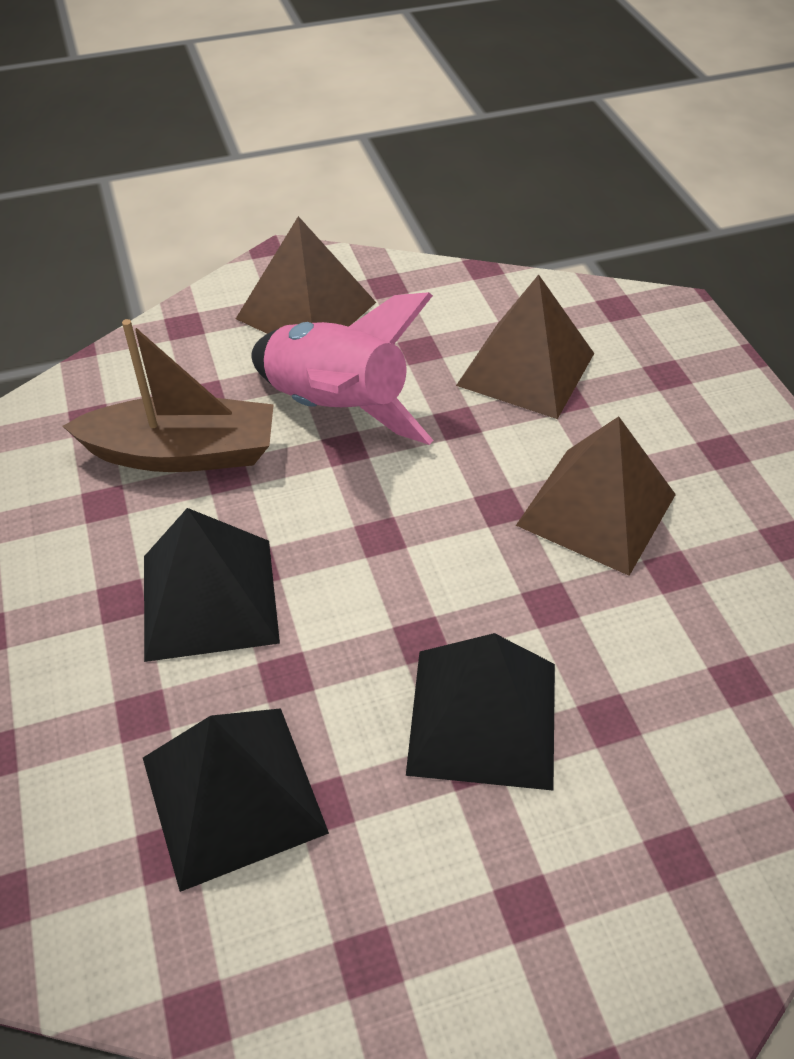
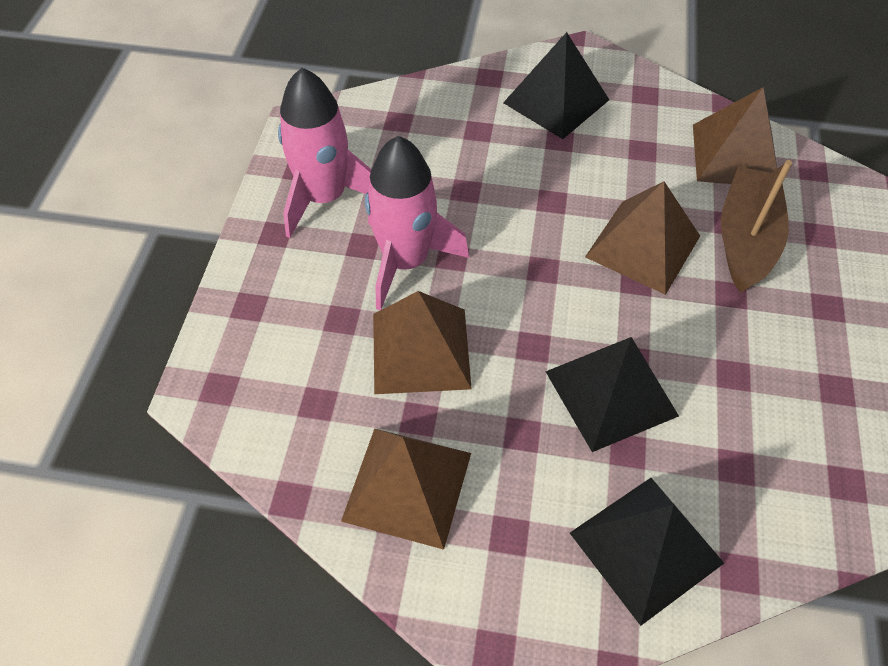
brown pyramid: [236,216,376,334] [456,274,594,419] [516,416,676,576] = 3 -> [341,429,471,550] [373,291,472,394] [585,182,700,295] [693,87,777,184] = 4
pink rocket: [251,292,433,445] = 1 -> [278,67,372,238] [365,136,469,310] = 2

